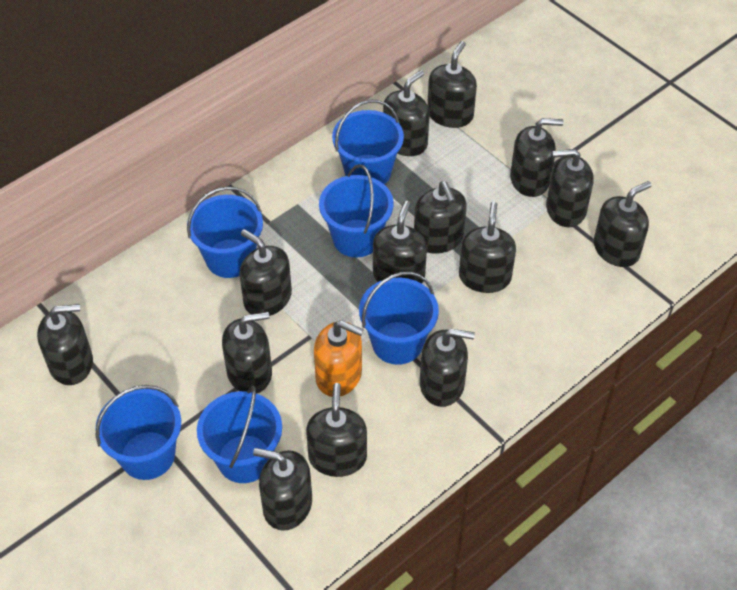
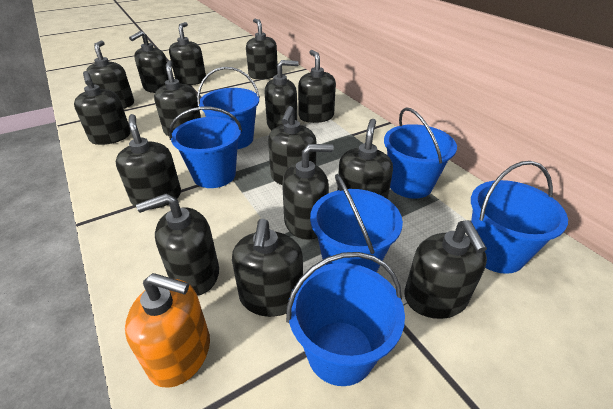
black soap dispenser: [37,304,93,385] [222,312,272,394] [239,229,292,316] [253,448,312,531] [306,383,367,477] [373,201,427,284] [383,70,430,156] [414,181,467,254] [420,329,475,407] [427,41,477,128] [459,202,516,293] [510,118,564,197] [546,149,594,227] [594,181,652,267] = 14 -> [74,71,131,145] [86,40,134,109] [116,114,181,209] [129,31,169,93] [136,194,219,296] [154,60,201,136] [169,22,206,85] [232,219,303,317] [246,19,278,80] [264,60,299,130] [268,106,317,185] [282,144,334,240] [298,50,336,123] [337,119,393,199] [404,220,487,319] = 15

